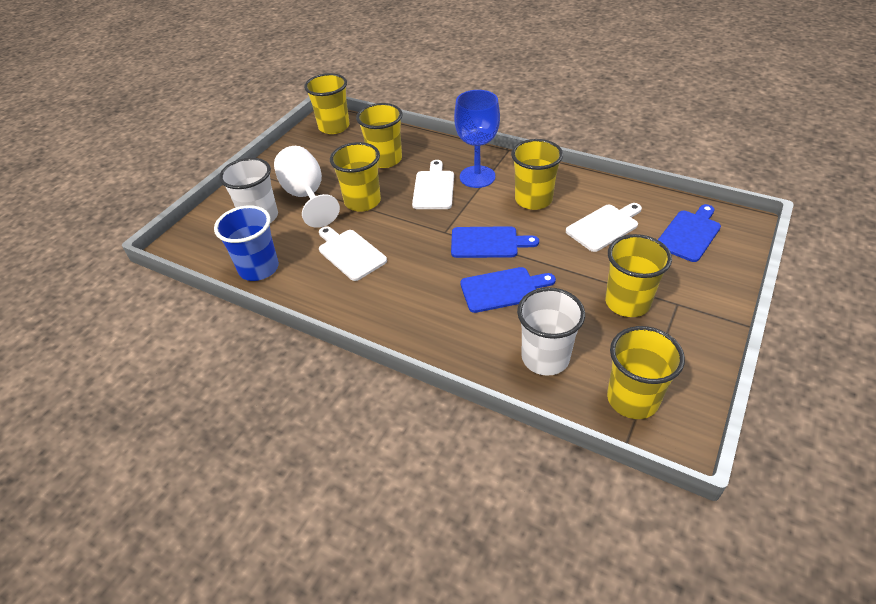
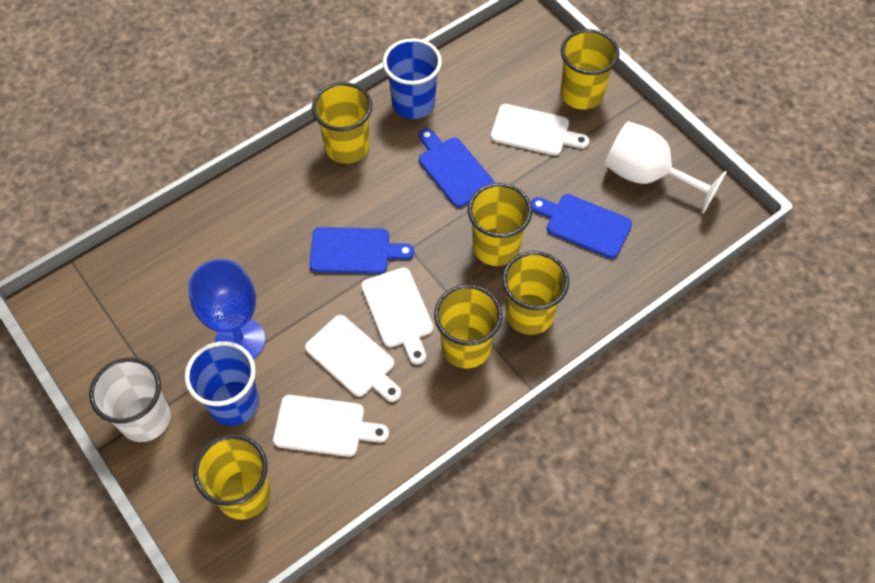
blue cup: [214,205,279,281] = 1 -> [185,341,259,426] [383,38,442,119] = 2
white cup: [219,158,278,223] [517,287,585,376] = 2 -> [89,357,171,442] = 1
white cutting board: [319,226,387,281] [412,160,454,209] [566,203,642,252] = 3 -> [273,395,389,457] [305,315,401,402] [361,267,434,365] [491,104,589,156] = 4

